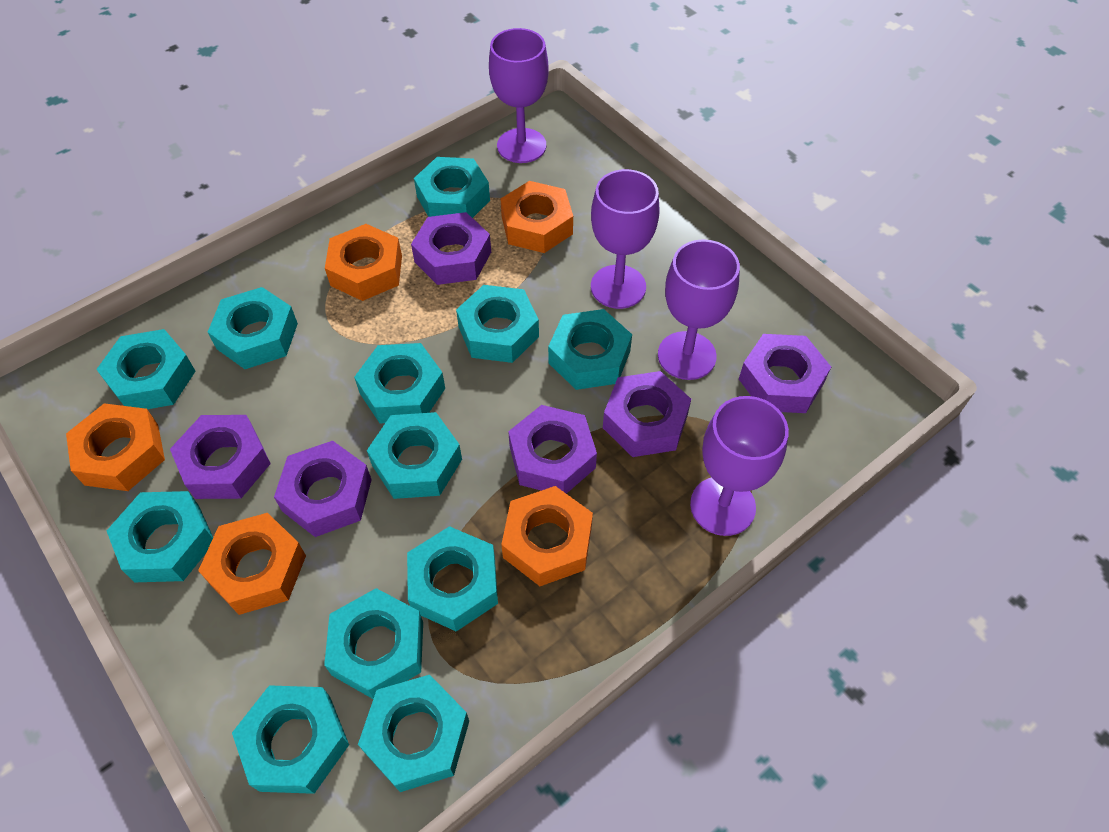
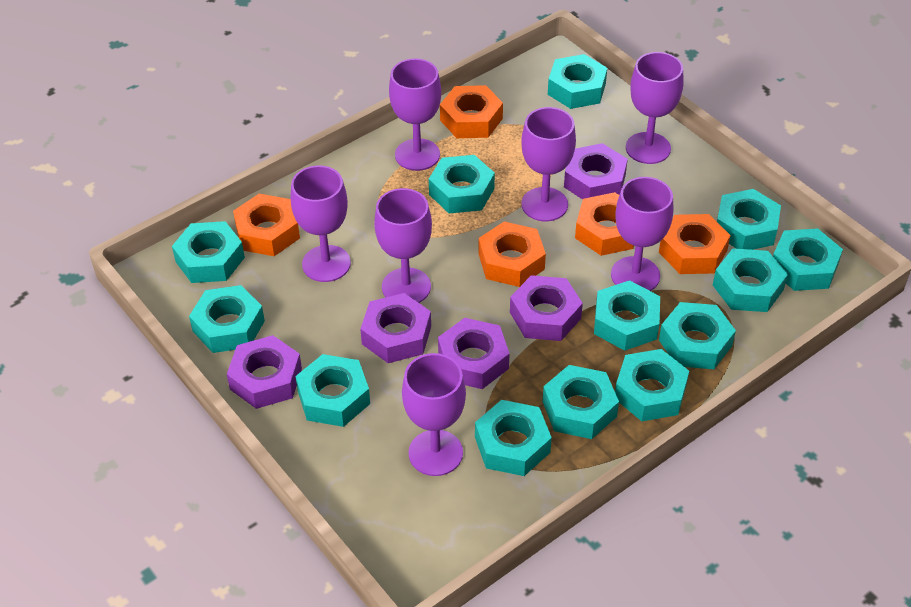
purple goblet: [489,28,549,163] [591,169,660,309] [658,239,740,380] [690,396,789,536] = 4 -> [290,165,351,282] [374,188,432,303] [389,58,441,171] [402,353,466,476] [521,107,576,221] [611,177,673,291] [626,52,684,164] = 7
purple nut: [170,415,271,499] [274,441,372,537] [411,212,491,285] [508,405,597,494] [603,371,691,457] [739,334,831,413] = 6 -> [227,335,302,409] [360,293,431,363] [438,318,510,389] [510,275,583,341] [564,143,628,200] = 5
turquoise nut: [96,329,195,409] [107,491,213,582] [208,287,298,369] [232,685,349,794] [324,588,423,699] [354,343,445,423] [358,675,469,792] [367,412,462,499] [407,526,498,632] [414,157,490,218] [456,285,539,363] [548,309,632,390] = 12 -> [172,221,245,283] [189,285,265,353] [295,354,370,427] [429,155,495,213] [475,400,552,476] [542,365,619,439] [548,54,607,109] [594,280,660,351] [615,349,689,421] [659,302,736,369] [713,248,788,312] [717,189,781,250] [773,228,843,291] = 13

